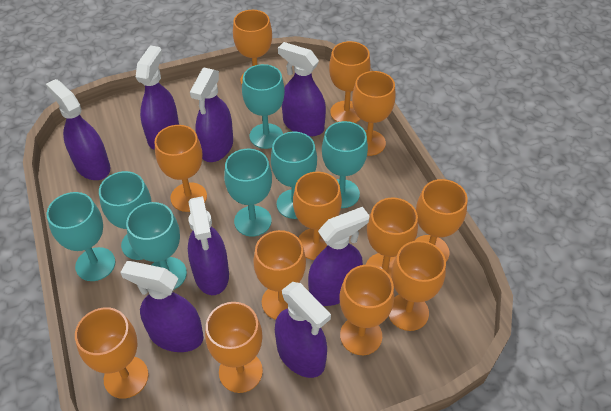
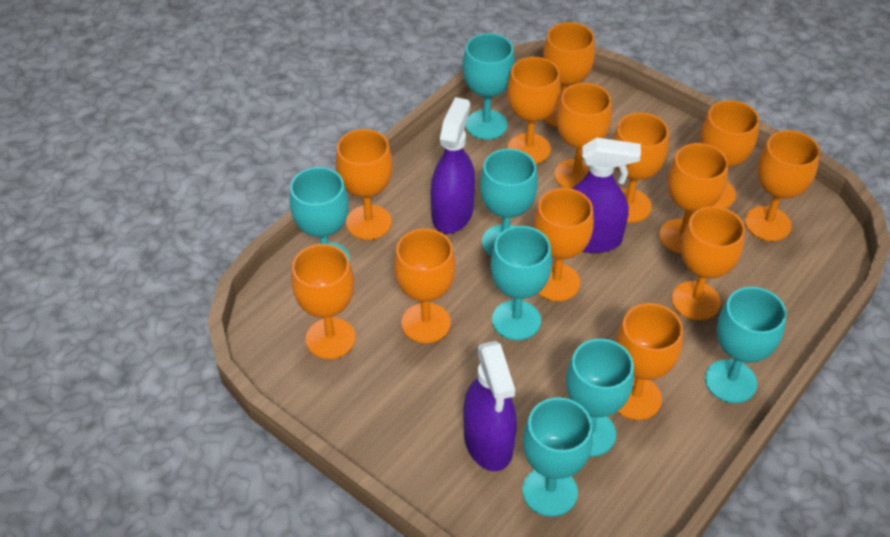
orange goblet: [75,307,149,399] [155,125,207,212] [205,302,263,393] [233,10,272,85] [253,230,306,320] [293,172,342,260] [329,41,371,123] [340,265,394,355] [352,71,396,156] [366,198,418,279] [389,240,446,331] [415,179,468,262] = 12 -> [291,244,355,359] [336,129,393,240] [394,229,456,343] [507,57,561,164] [534,188,594,301] [543,22,595,127] [554,83,612,189] [613,113,669,223] [616,303,683,420] [659,143,728,254] [671,206,745,320] [700,100,759,208] [745,130,820,241] = 13
purple spray bottle: [46,79,110,180] [120,261,204,352] [136,46,179,150] [188,196,229,295] [190,68,233,162] [275,282,331,378] [278,42,326,137] [308,207,369,306] = 8 -> [430,97,475,234] [463,341,517,471] [572,138,641,253] = 3

